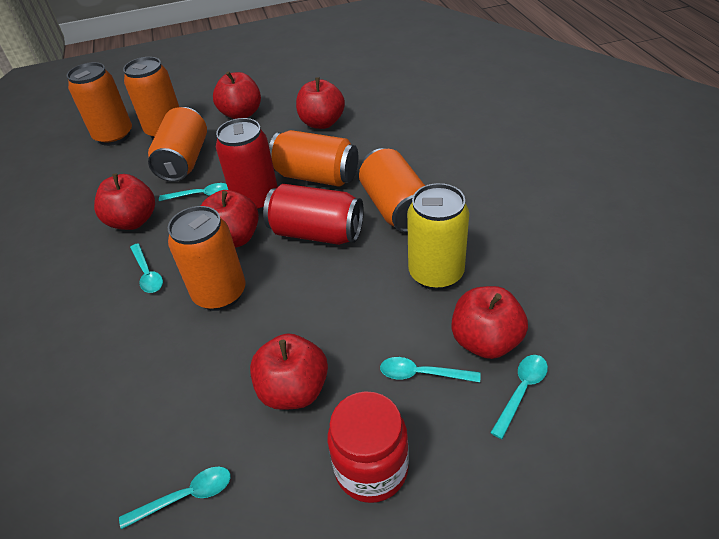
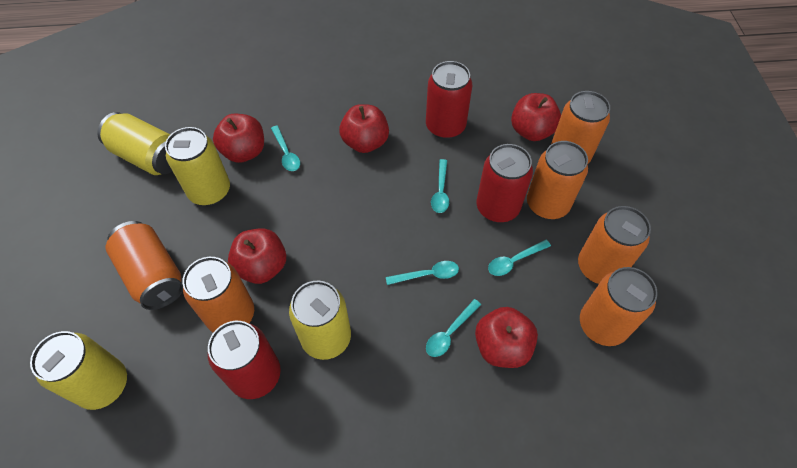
red apple: [94,174,155,230] [201,190,259,248] [213,71,261,119] [250,334,328,410] [296,77,345,129] [451,286,528,359] = 6 -> [213,114,264,163] [228,228,286,284] [339,104,389,153] [475,307,538,368] [511,93,561,141] = 5
red can: [216,118,278,212] [263,184,363,245] = 2 -> [208,321,281,399] [426,61,472,139] [476,144,533,223] = 3
red jar: [328,391,409,503] = 1 -> none = 0
yellow can: [407,183,469,290] = 1 -> [30,331,127,410] [97,112,172,175] [165,127,230,206] [289,281,351,360] = 4

